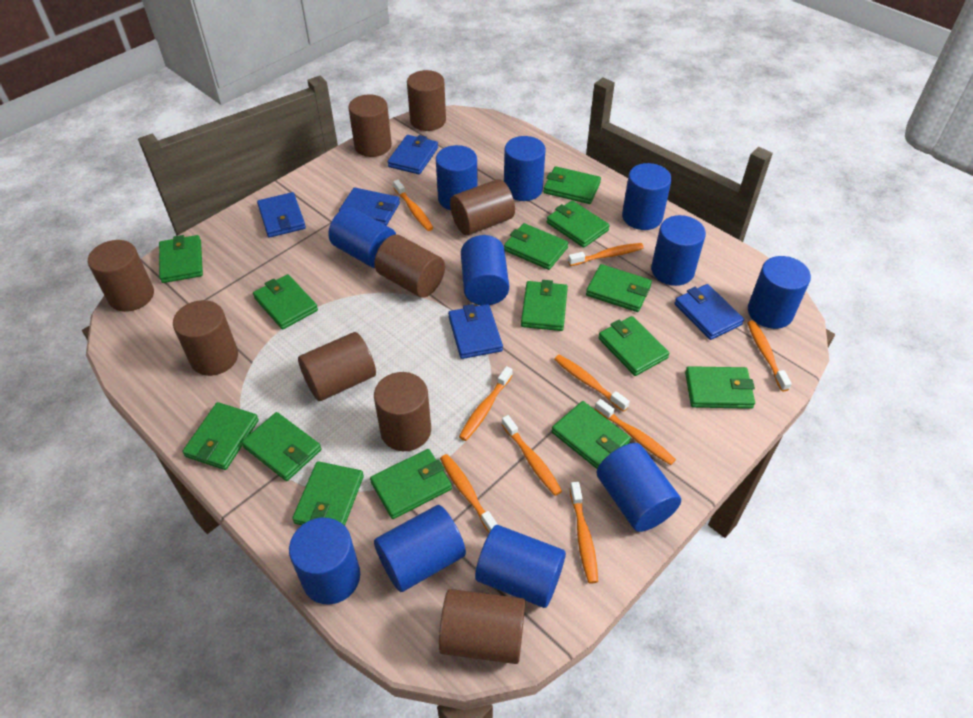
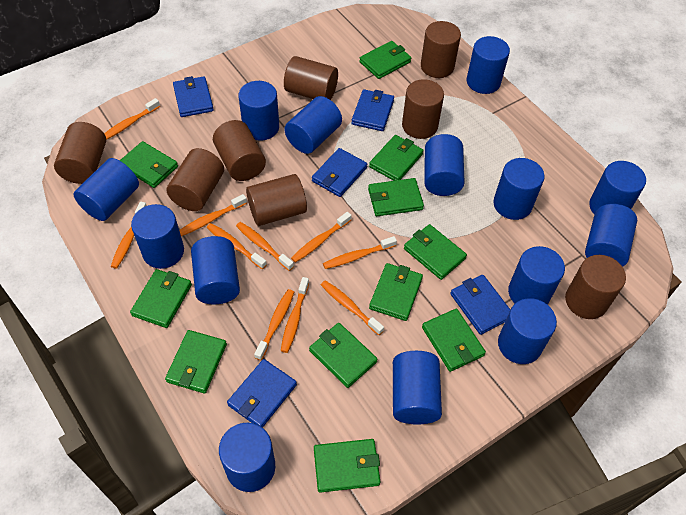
blue cylinder: [289,518,360,604] [328,207,396,268] [374,505,466,592] [436,145,478,210] [461,235,509,305] [475,525,566,608] [504,136,546,201] [596,443,681,532] [622,163,672,230] [651,215,706,286] [748,256,811,329] = 11 -> [73,158,139,221] [131,204,184,269] [191,236,240,305] [219,423,275,492] [238,81,279,141] [284,96,342,154] [393,351,442,425] [424,134,465,196] [467,36,510,94] [493,158,545,220] [498,298,557,364] [508,246,565,305] [585,204,637,267] [589,161,646,214] = 14
brown cylinder: [88,240,154,312] [173,300,238,376] [298,332,376,401] [348,94,392,157] [374,235,445,298] [374,372,431,451] [407,70,446,131] [439,589,525,664] [450,179,515,235] = 9 -> [54,122,106,184] [167,148,224,211] [213,120,266,181] [246,174,307,226] [284,56,338,100] [402,79,444,139] [421,21,461,78] [565,255,626,319] = 8
green wallet: [159,235,203,283] [183,402,259,470] [241,412,322,481] [253,274,318,330] [292,461,364,526] [370,449,452,519] [504,223,568,270] [521,280,568,331] [544,166,601,204] [546,201,610,248] [552,401,631,469] [586,264,652,312] [598,316,669,376] [685,366,755,409] = 14 -> [120,141,178,188] [130,269,192,328] [165,330,227,394] [309,323,377,388] [314,439,381,493] [359,41,411,79] [368,178,424,216] [369,135,423,181] [369,263,423,321] [404,224,467,280] [422,309,486,372] = 11
orange toothbrush: [393,180,433,231] [440,454,498,533] [459,366,513,441] [501,415,562,496] [554,355,630,412] [568,243,644,266] [570,482,598,584] [595,399,676,465] [747,321,792,392] = 9 -> [104,98,160,140] [111,202,147,269] [179,194,247,236] [207,223,267,269] [236,222,294,271] [254,289,294,360] [281,277,309,353] [291,212,351,263] [321,280,384,335] [323,236,397,269] = 10

